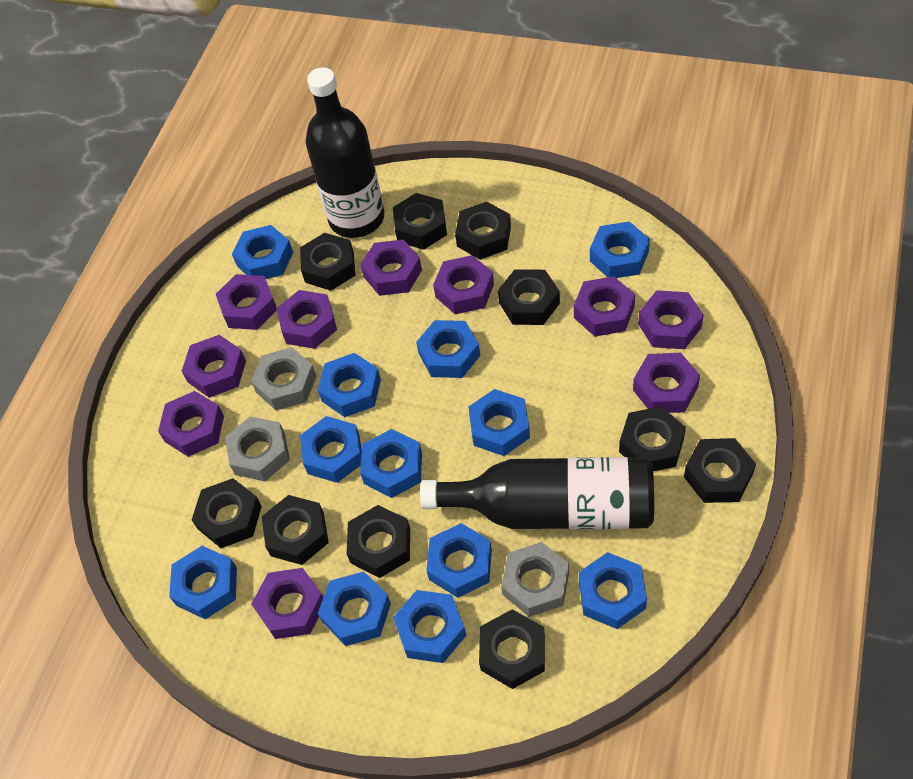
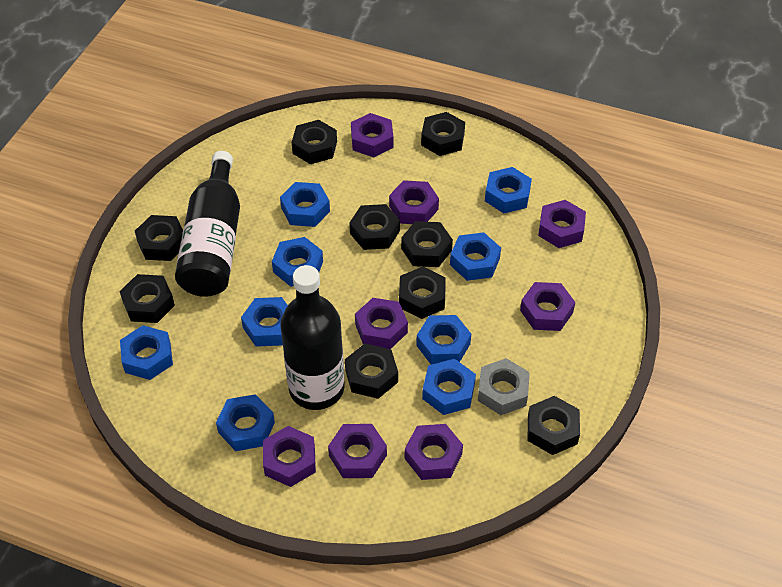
black nut: [192,478,262,548] [262,495,329,565] [300,233,355,291] [347,505,410,578] [393,193,447,250] [455,202,511,260] [479,609,545,689] [498,269,560,325] [619,406,686,471] [684,438,756,503] = 10 -> [120,274,175,323] [135,215,183,261] [292,120,337,164] [345,344,398,399] [349,204,400,250] [399,267,446,319] [401,221,453,267] [421,112,465,156] [528,396,580,455] = 9
blue nut: [169,546,237,619] [232,225,293,279] [300,416,362,483] [318,353,381,417] [318,572,391,646] [360,429,422,498] [393,590,466,663] [416,320,480,378] [426,523,492,598] [468,389,530,456] [579,552,647,629] [590,221,650,278] = 12 -> [120,325,173,380] [216,394,275,451] [241,297,288,347] [272,237,323,287] [280,182,330,227] [416,315,471,365] [422,359,476,415] [450,232,501,281] [485,167,532,213] = 9
grey nut: [225,416,290,481] [251,347,316,410] [501,542,569,617] = 3 -> [478,358,530,415] = 1
purple nut: [158,391,224,457] [182,335,246,398] [216,274,277,330] [251,568,323,639] [276,290,337,349] [360,239,422,296] [433,255,494,314] [574,276,635,337] [633,353,700,413] [638,290,704,349] = 10 -> [263,426,316,487] [328,424,387,478] [351,113,393,158] [355,298,408,349] [389,180,439,224] [405,424,463,480] [520,282,575,331] [538,200,586,248] = 8

